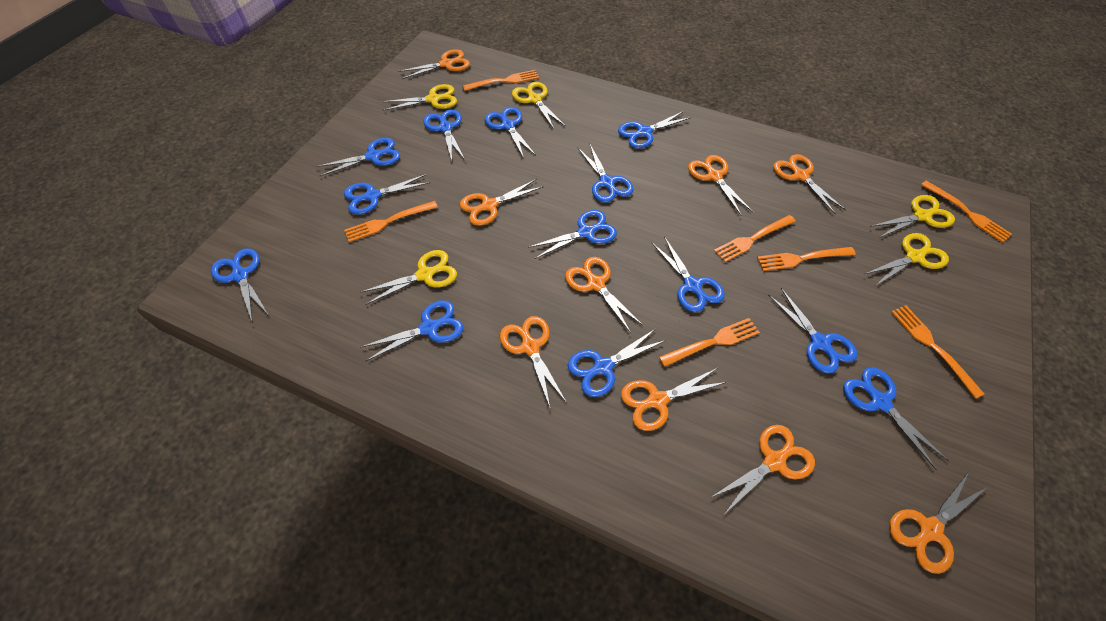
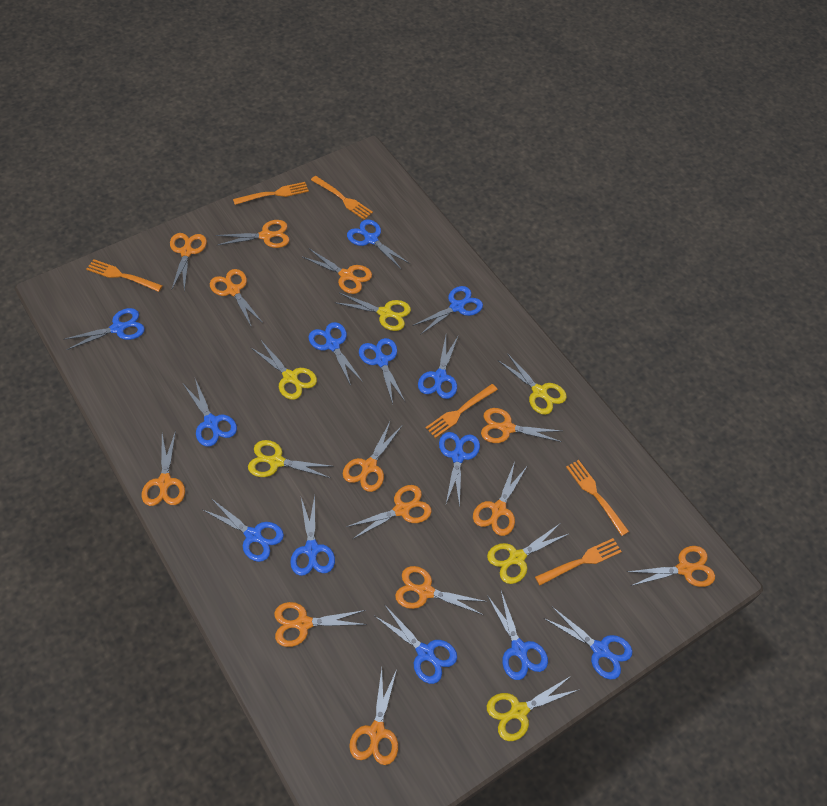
orange fork: [344,201,438,242] [463,70,539,91] [659,318,760,367] [714,215,796,262] [757,247,856,271] [891,305,984,399] [921,181,1012,243] = 7 -> [86,259,163,292] [233,182,309,205] [311,176,373,220] [426,384,498,438] [535,538,622,585] [566,460,629,536] = 6
orange scissors: [398,49,470,79] [460,179,544,226] [500,316,567,407] [565,257,644,333] [621,368,727,431] [688,155,753,215] [710,425,815,513] [773,154,846,214] [889,472,987,574] = 9 -> [142,431,185,506] [170,233,207,290] [210,269,263,328] [216,220,290,248] [274,602,367,647] [303,249,372,294] [343,420,402,492] [346,485,432,539] [349,668,398,765] [395,566,487,615] [473,461,527,536] [481,408,562,443] [627,546,715,587] = 13
yellow scissors: [360,250,457,305] [381,84,457,111] [512,82,565,129] [865,233,949,285] [870,195,955,238] = 5 -> [248,440,334,478] [250,341,317,400] [334,293,411,331] [487,524,568,584] [487,676,578,741] [499,353,567,415] = 6

